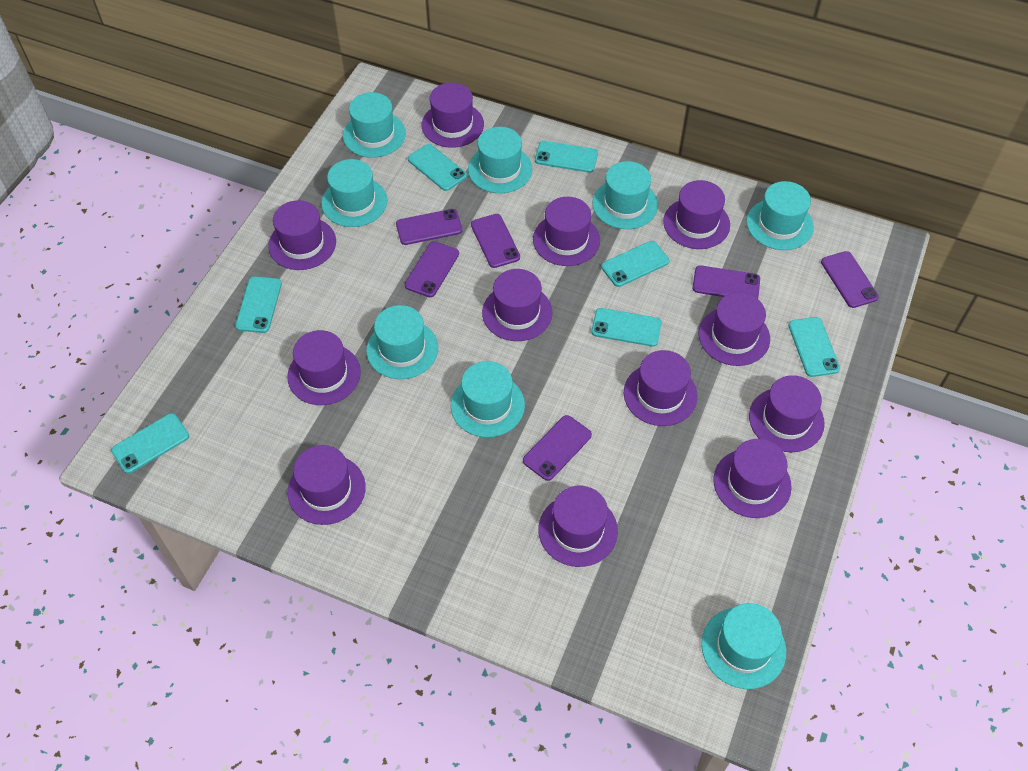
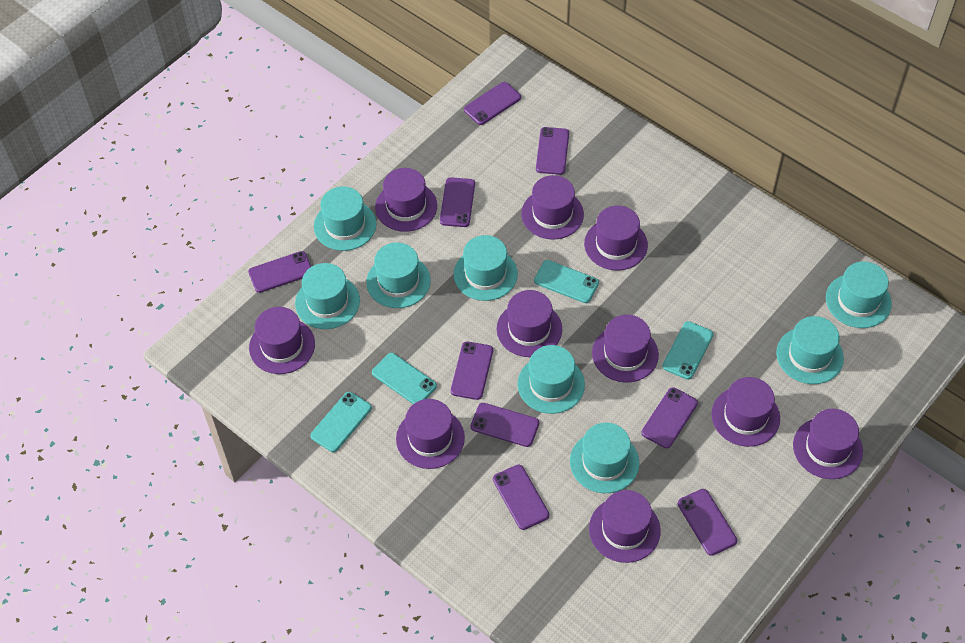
purple hat: [268,200,336,270] [287,330,361,405] [288,445,366,525] [422,83,484,148] [482,269,552,341] [533,197,600,266] [538,486,618,567] [624,350,698,426] [663,180,730,249] [699,292,770,366] [713,439,792,518] [749,375,825,452] = 12 -> [249,307,315,374] [375,168,437,232] [396,399,465,469] [497,290,562,357] [521,175,584,239] [584,205,648,271] [589,490,661,563] [592,315,659,383] [711,377,780,447] [793,409,863,479] = 10
purple phone: [396,209,462,245] [405,241,459,297] [471,214,520,268] [523,415,592,481] [693,265,760,299] [821,251,879,308] = 6 -> [248,251,311,293] [440,177,475,227] [451,341,493,400] [464,82,521,125] [471,403,539,447] [493,465,549,530] [536,127,569,175] [641,387,698,448] [678,489,737,556] = 9
turquoise phone: [111,413,189,474] [235,276,282,333] [408,144,467,191] [535,141,598,173] [591,308,662,347] [601,241,669,287] [788,317,840,377] = 7 -> [310,392,372,452] [372,353,437,404] [534,260,599,303] [662,321,714,380] = 4

